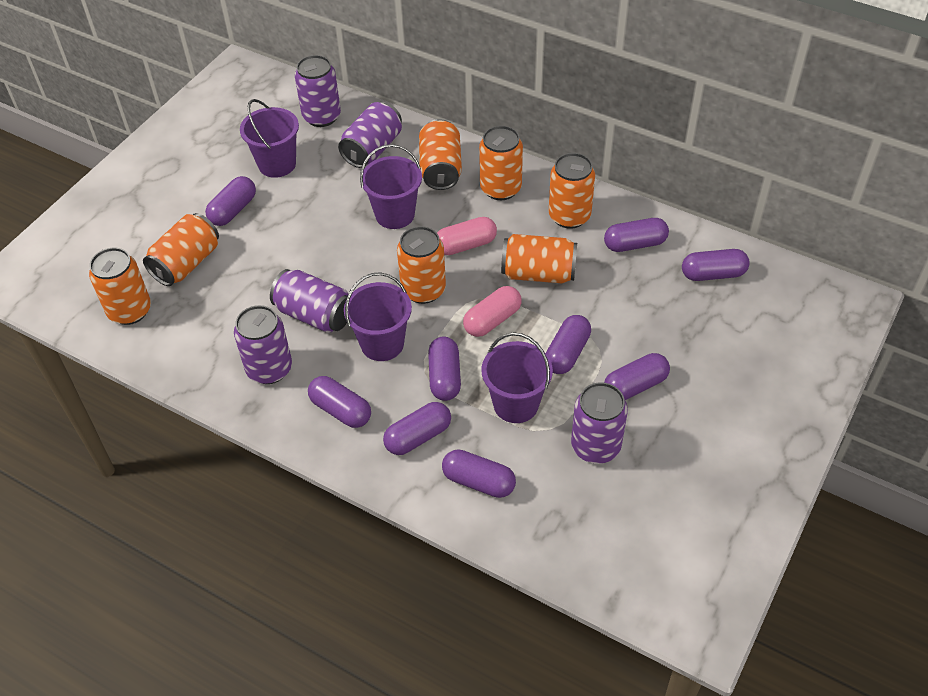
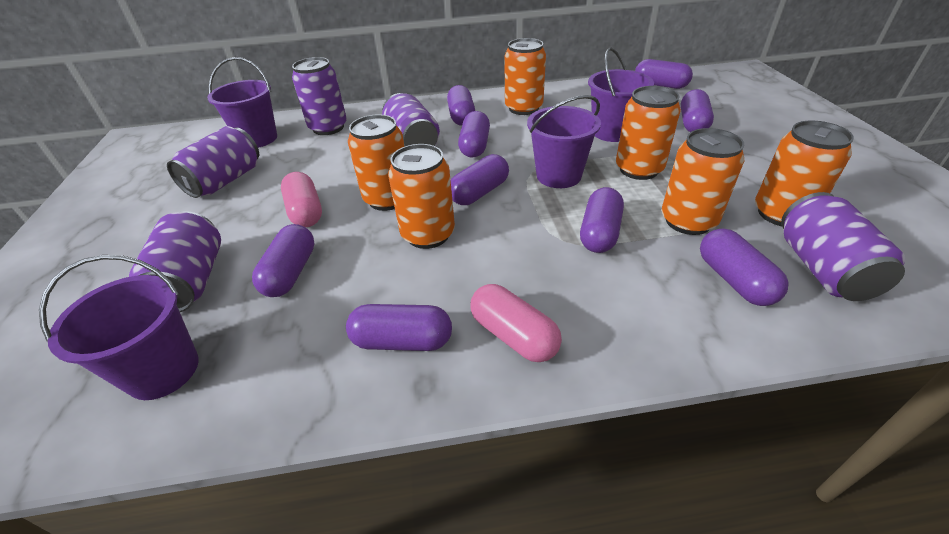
orange can: [89,248,151,325] [143,213,219,286] [397,226,446,304] [419,119,462,190] [479,126,523,200] [501,234,577,283] [549,153,595,229] = 7 -> [348,114,405,211] [388,144,455,249] [505,38,546,115] [616,86,681,180] [661,128,744,235] [755,120,854,226] = 6

